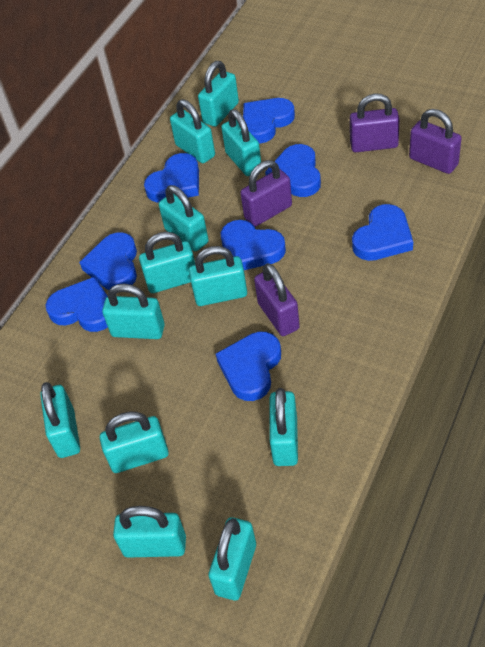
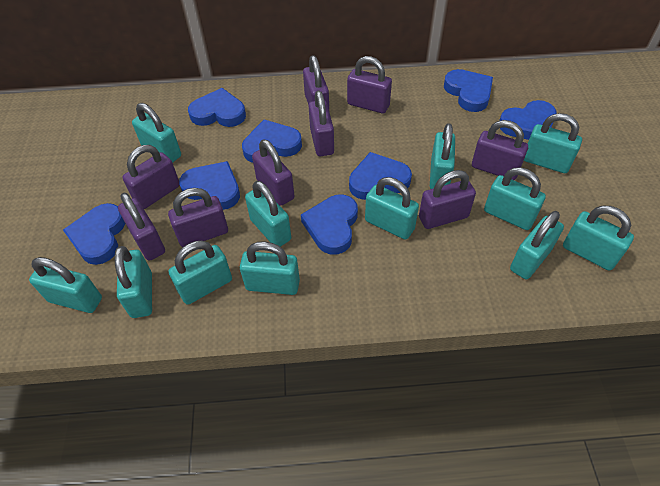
purple padlock: [240,160,292,227] [254,263,300,336] [350,93,400,152] [409,109,462,174] = 4 -> [118,193,165,261] [122,145,180,209] [168,188,228,247] [252,139,294,206] [303,55,329,109] [309,91,334,156] [347,56,392,114] [419,170,476,229] [472,120,528,180] = 9

